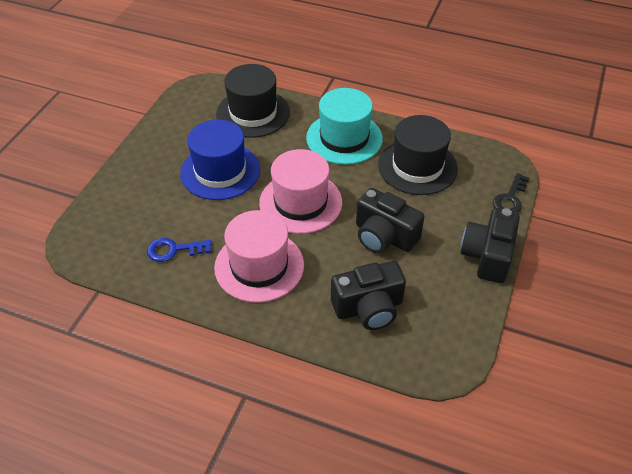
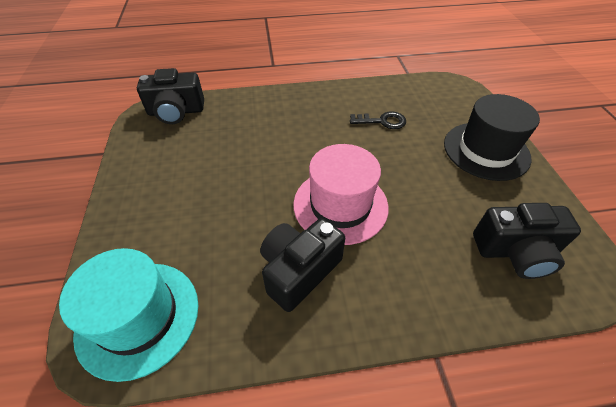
black hat: [216,64,290,138] [378,115,458,195] = 2 -> [444,94,540,181] = 1
blue hat: [180,119,260,200] = 1 -> none = 0
blue key: [147,238,212,262] = 1 -> none = 0
pink hat: [214,210,304,303] [259,149,342,234] = 2 -> [293,144,389,245] = 1

